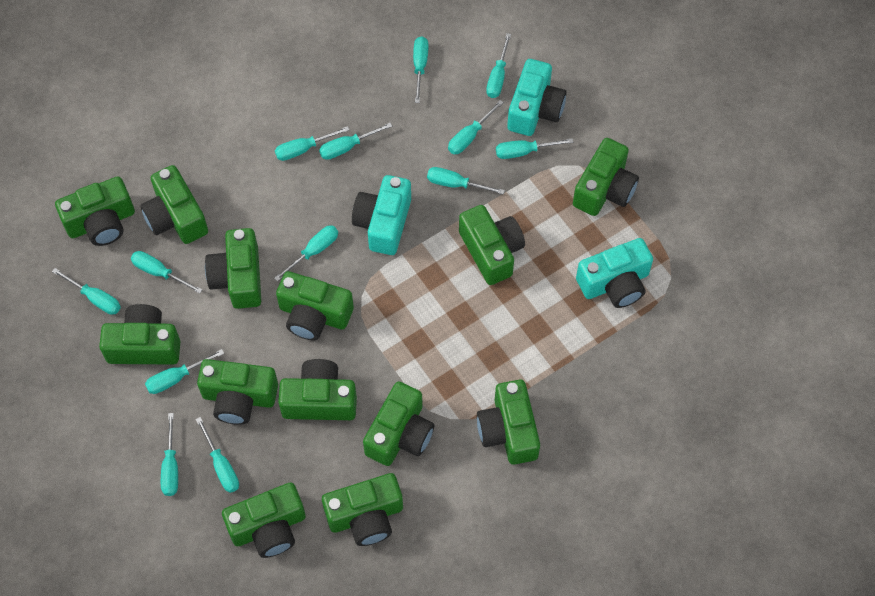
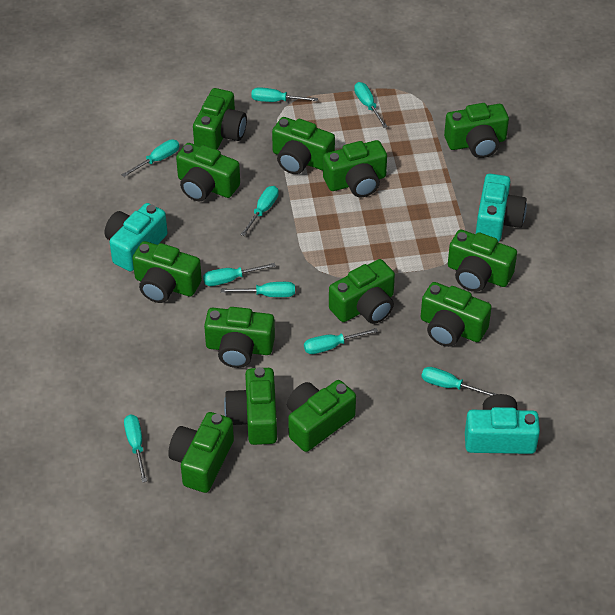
turquoise screwdriver: [52,268,121,315] [131,251,203,294] [145,349,224,394] [161,413,178,496] [196,417,239,493] [274,226,338,282] [275,126,349,161] [319,123,392,160] [413,36,428,103] [427,167,505,195] [448,100,504,154] [486,33,511,98] [496,138,573,159] = 13 -> [122,139,179,177] [124,415,147,483] [203,263,276,286] [221,282,295,297] [240,186,279,236] [251,87,318,102] [304,328,378,354] [354,82,388,128] [421,367,496,396] = 9

